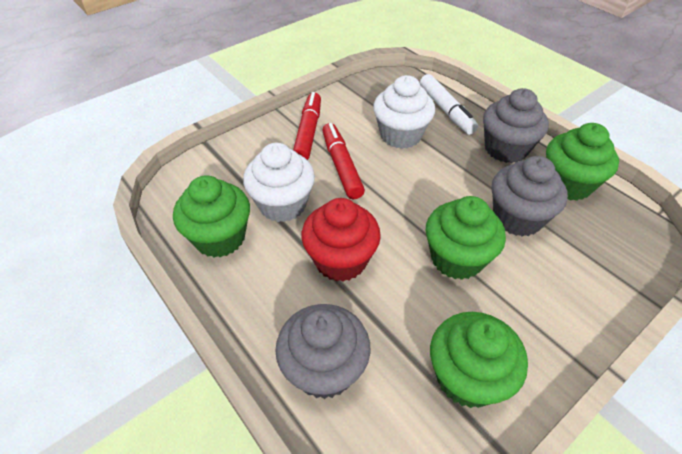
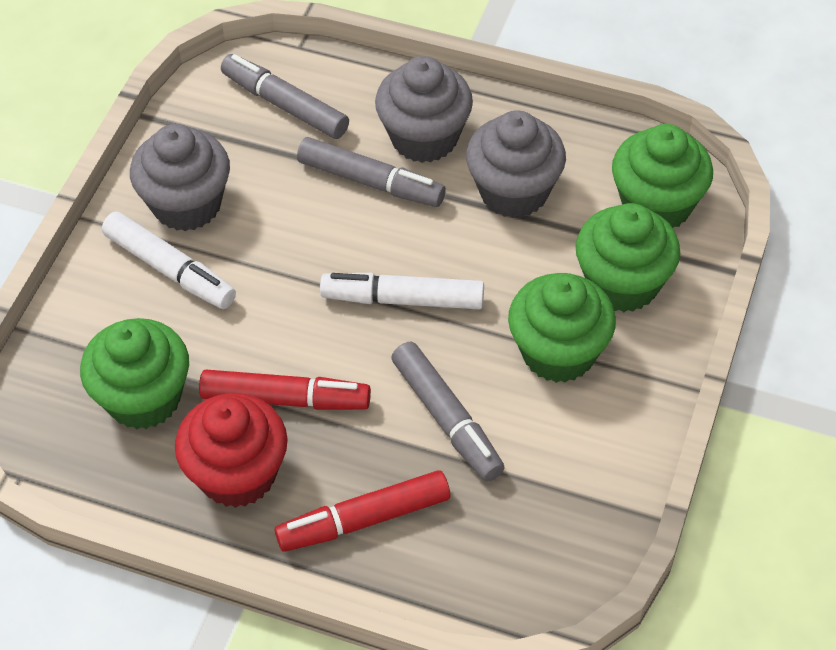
grey marker: none = 0 -> [221,54,349,139] [297,137,446,207] [391,342,505,482] = 3
white cupcake: [243,143,315,222] [373,75,435,149] = 2 -> none = 0
white marker: [420,74,478,135] = 1 -> [102,211,236,309] [320,273,484,309] = 2

